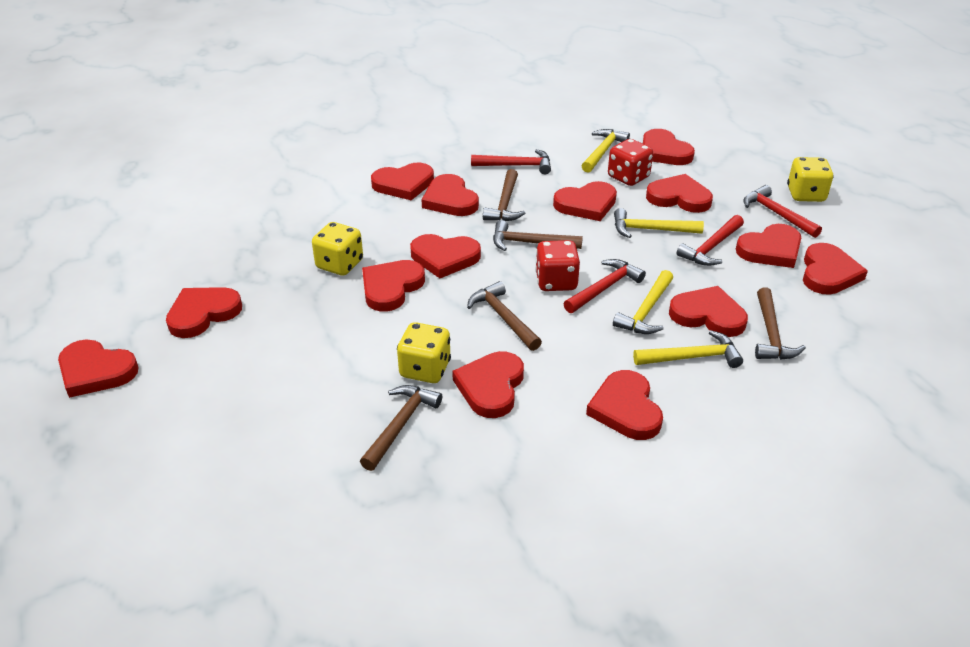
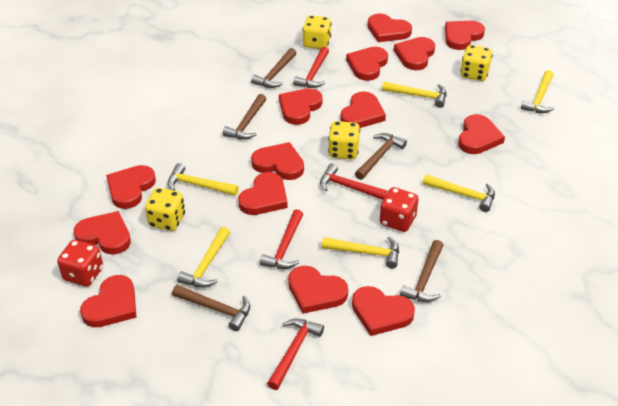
yellow dice: [312,222,363,276] [397,322,451,383] [787,157,834,202] = 3 -> [145,188,185,231] [302,15,332,49] [328,121,360,159] [460,45,493,81] = 4
yellow hammer: [582,129,630,173] [613,270,673,334] [614,208,704,238] [633,330,743,368] = 4 -> [168,163,239,196] [177,227,230,288] [322,237,399,269] [382,82,447,108] [423,174,495,212] [521,70,554,113] = 6

